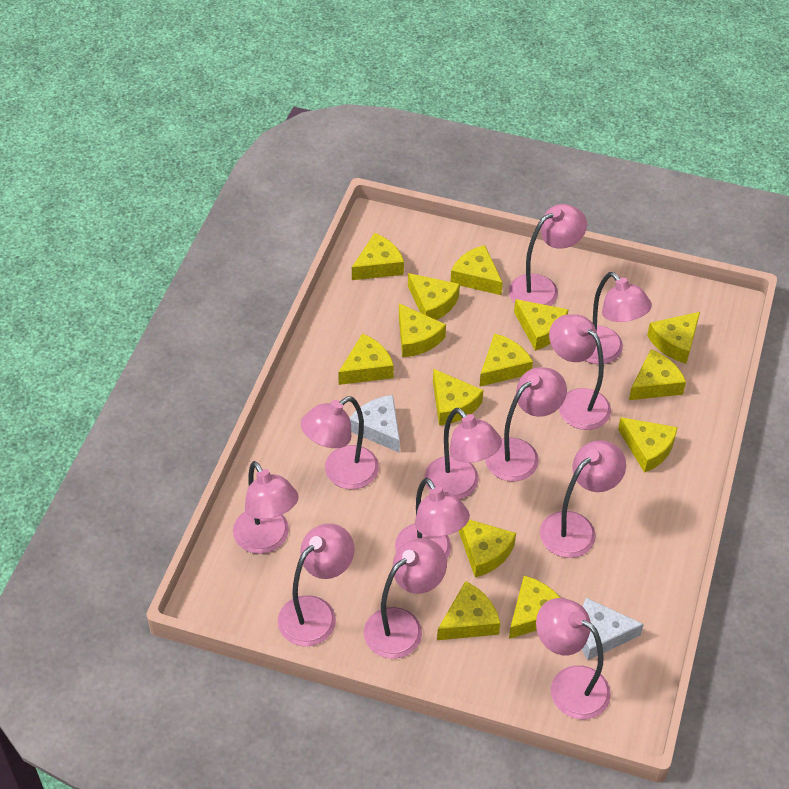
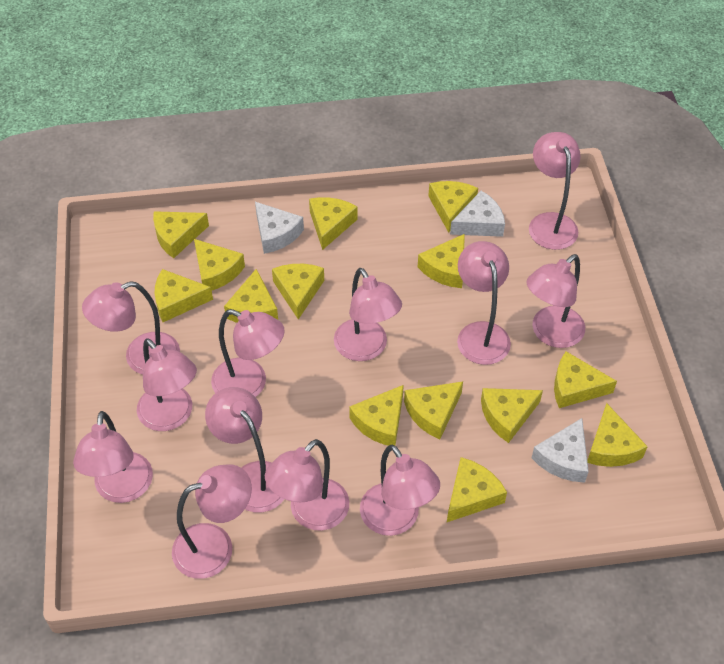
white cheese: [350,395,400,453] [582,598,644,661] = 2 -> [255,202,304,254] [450,191,505,237] [532,418,589,483] = 3

